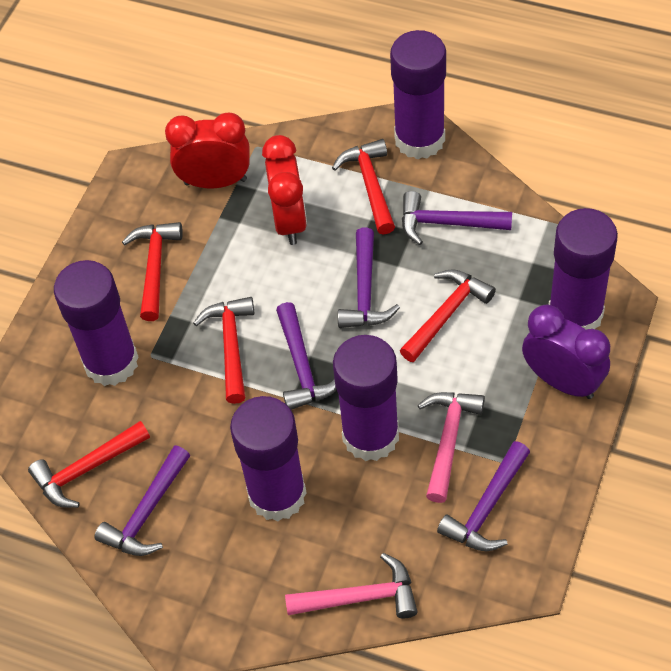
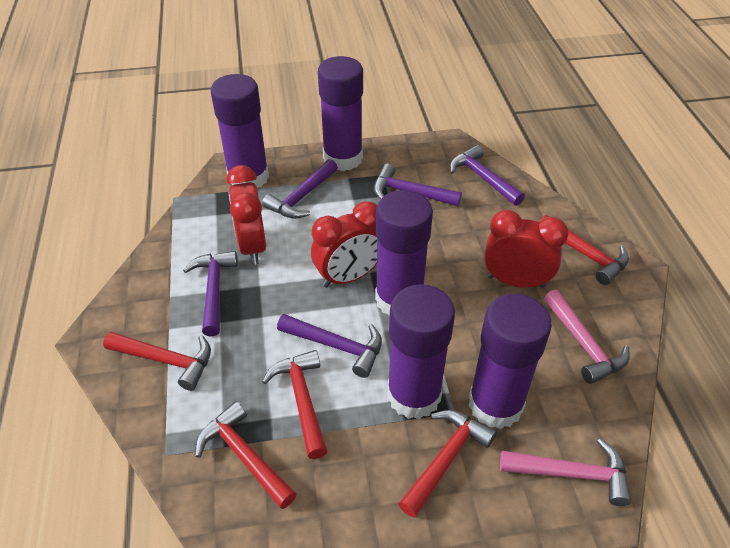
purple clock: [522,305,610,399] = 1 -> none = 0
red clock: [165,113,249,188] [262,135,307,245] = 2 -> [226,165,266,265] [311,201,377,288] [484,210,569,288] = 3

